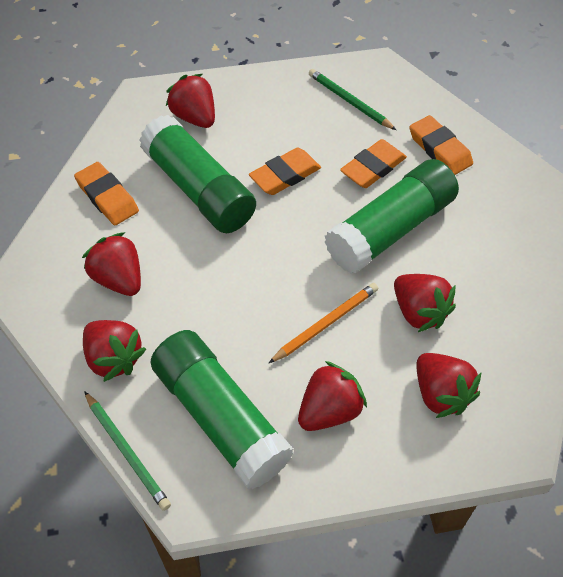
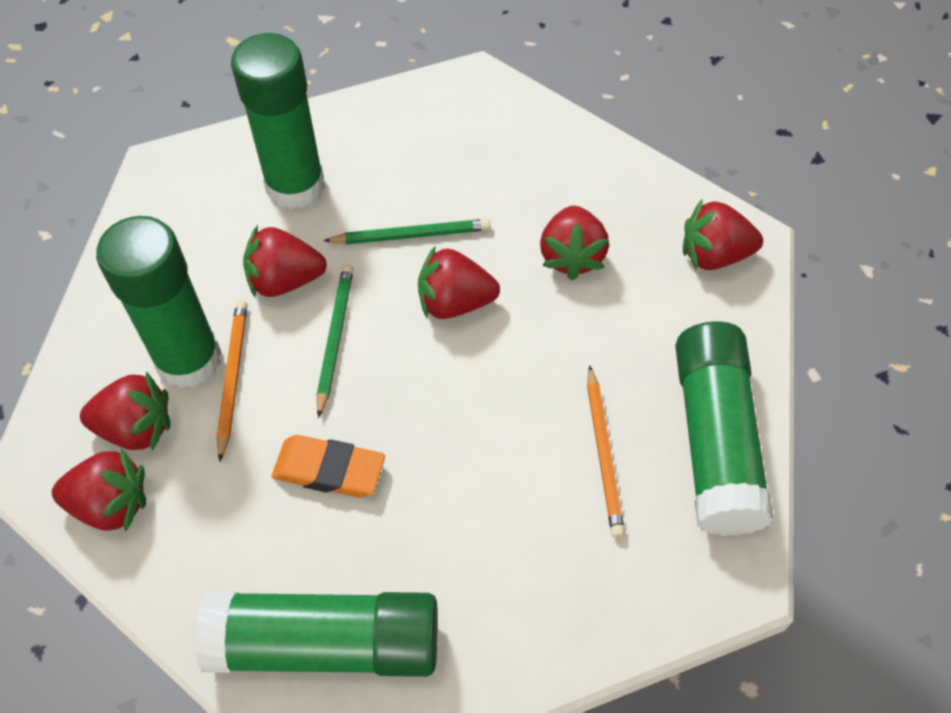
green glue stick: [139,115,256,233] [150,330,294,490] [325,159,459,274] = 3 -> [96,216,221,388] [195,592,438,677] [231,33,325,209] [675,322,774,536] = 4
orange eraser: [74,162,139,225] [249,147,321,195] [340,139,407,188] [409,115,473,175] = 4 -> [272,435,385,498] = 1
orange pencil: [269,283,378,363] = 1 -> [216,300,247,462] [587,365,625,538] = 2

